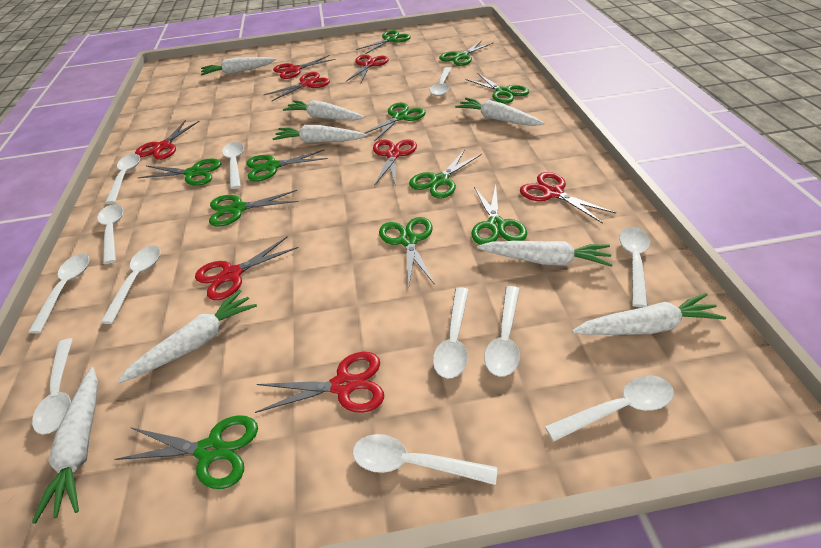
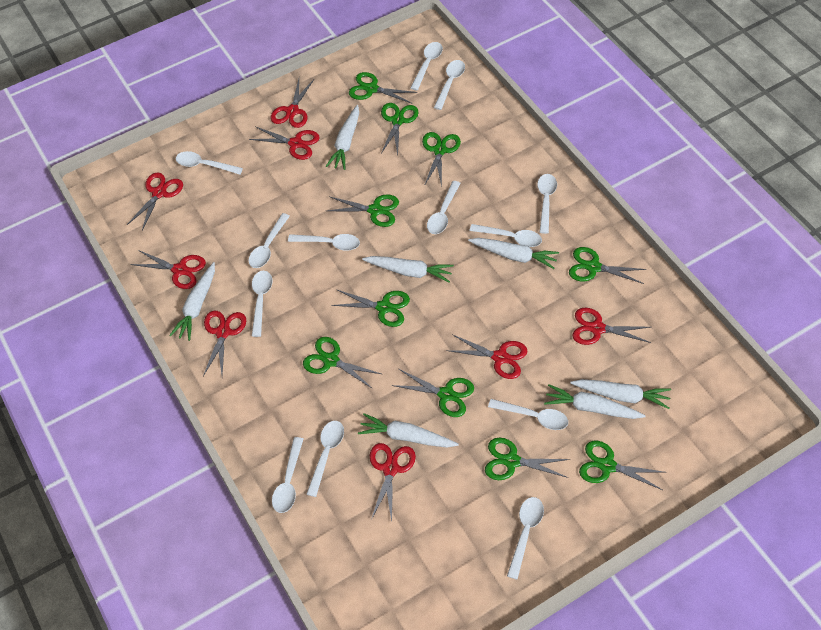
green scissors: [115,415,258,489] [137,159,222,186] [209,190,299,226] [246,149,328,181] [356,30,411,54] [364,103,426,142] [379,217,435,285] [409,149,482,199] [439,40,493,66] [465,73,529,104] [471,185,527,245] = 11 -> [303,337,381,389] [327,194,399,227] [331,289,410,327] [349,72,417,103] [381,103,419,155] [392,369,474,417] [422,132,461,187] [485,437,570,480] [569,247,647,284] [579,441,664,490] = 10
white carrot: [32,367,98,524] [117,290,257,384] [201,57,276,76] [272,125,367,143] [283,100,364,120] [455,98,544,126] [477,241,613,267] [572,293,726,335] = 8 -> [169,262,215,341] [326,105,359,170] [358,413,459,448] [362,256,454,283] [468,238,559,269] [544,384,646,419] [570,379,671,409] = 7
white spoon: [28,254,89,334] [32,338,72,435] [97,204,123,264] [100,245,161,324] [105,154,140,204] [222,142,244,189] [353,434,497,485] [430,67,452,96] [433,287,469,379] [484,286,520,377] [545,376,674,442] [619,227,650,308] = 12 -> [176,151,243,175] [249,213,290,268] [252,271,272,337] [272,437,303,513] [288,234,360,251] [306,421,344,497] [411,42,443,90] [427,181,461,234] [434,60,465,110] [470,224,542,247] [488,399,568,430] [507,497,544,580] [537,174,557,234] = 13

